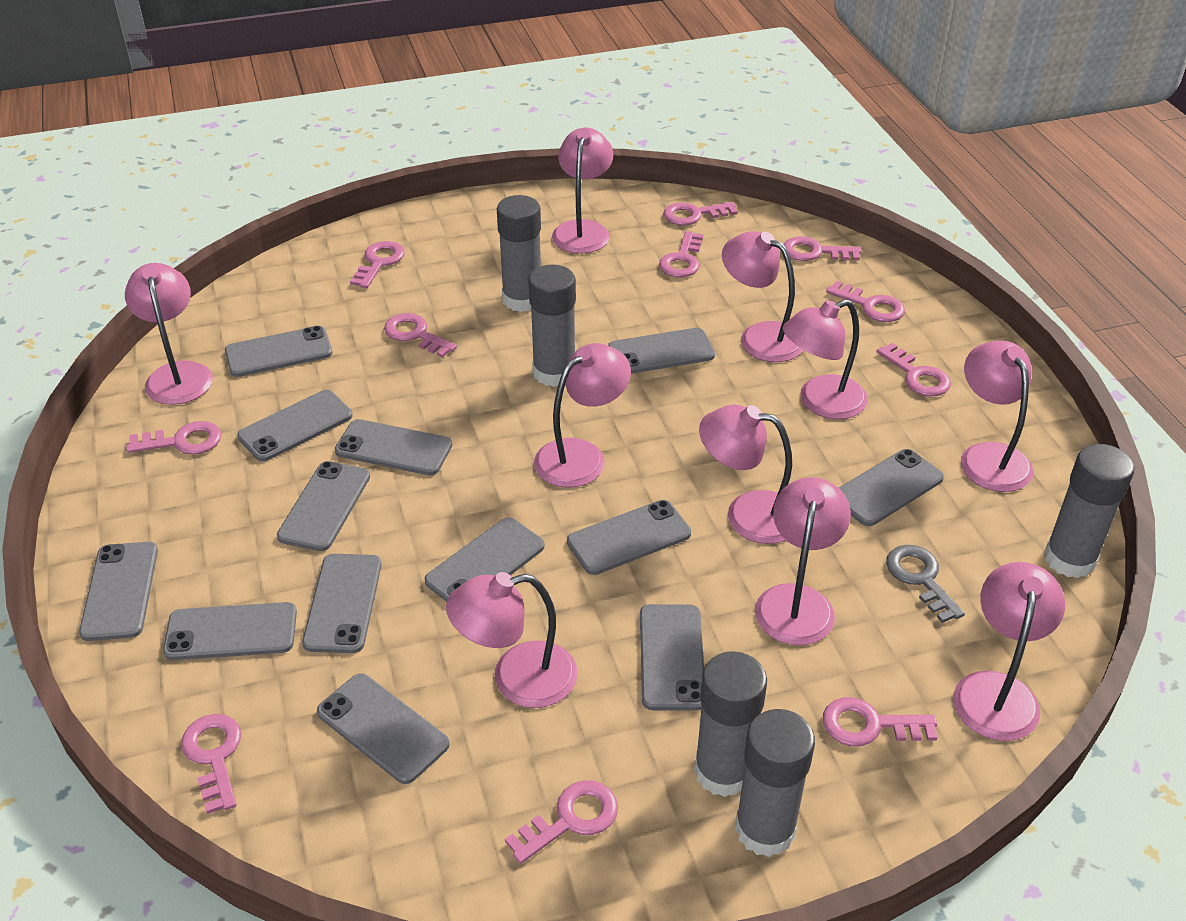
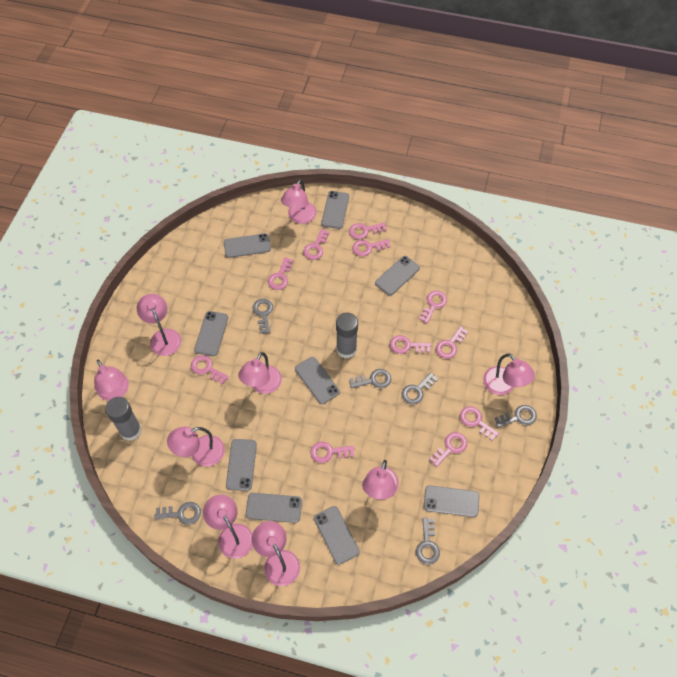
grey glue stick: [497,195,541,312] [528,265,576,387] [694,651,767,797] [735,709,815,857] [1044,444,1134,578] = 5 -> [105,397,142,441] [336,313,358,358] = 2
grey key: [886,545,965,623] = 1 -> [155,502,201,525] [253,299,273,334] [349,369,391,388] [402,372,438,405] [416,518,440,565] [494,405,537,428] = 6
grey phone: [79,542,158,641] [163,602,297,660] [225,326,332,377] [237,390,353,462] [277,461,370,551] [302,554,382,653] [317,673,450,784] [335,419,452,475] [425,517,545,602] [567,500,691,575] [608,328,715,374] [640,604,704,711] [839,449,944,526] = 13 -> [194,311,228,356] [224,233,271,258] [226,439,257,491] [246,493,302,523] [295,357,340,404] [314,506,360,565] [321,191,349,229] [375,256,420,296] [424,485,479,517] = 9
pink lamp: [125,263,213,405] [446,572,578,708] [534,343,631,488] [552,128,613,254] [699,405,792,544] [722,231,803,362] [755,477,851,645] [783,299,868,419] [953,562,1065,741] [961,340,1034,492] = 10 -> [94,360,129,401] [137,294,181,356] [167,427,225,466] [203,495,253,559] [238,352,282,394] [252,521,300,586] [281,179,317,224] [362,460,399,500] [483,354,535,395] = 9

